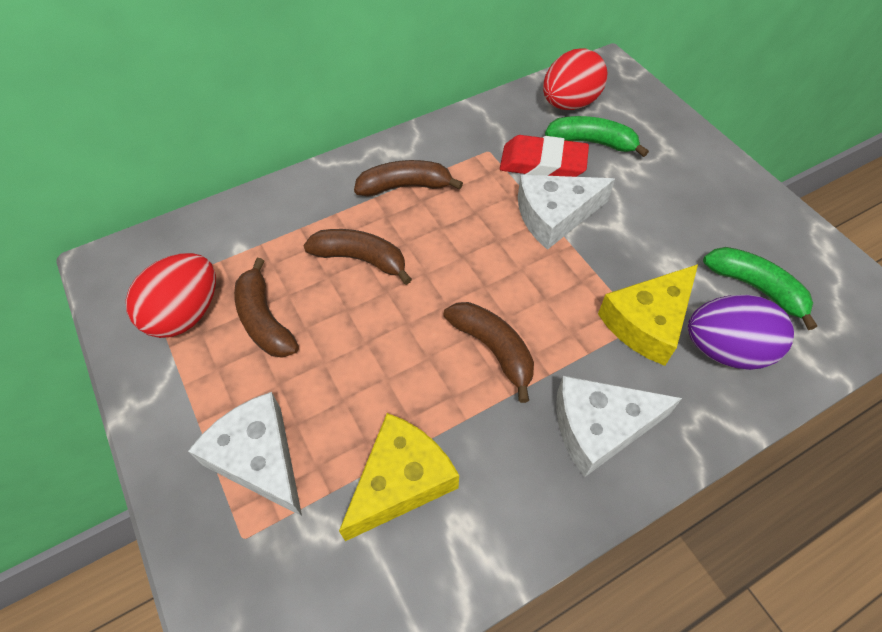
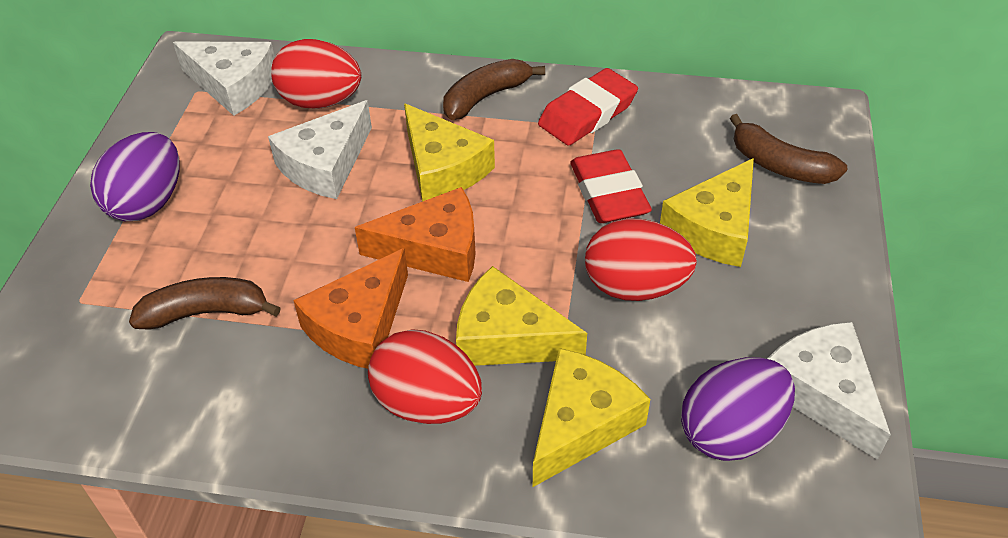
brown banana: [234,258,299,358] [303,229,412,285] [354,160,463,196] [443,302,534,403] = 4 -> [129,277,281,330] [443,59,545,120] [729,114,847,184] = 3
green banana: [545,116,649,157] [703,247,817,330] = 2 -> none = 0
orange cheese: none = 0 -> [293,248,408,369] [355,187,476,282] = 2
purple egg: [688,295,794,370] = 1 -> [90,132,180,221] [681,357,795,461] = 2
red egg: [126,253,216,338] [543,49,607,110] = 2 -> [271,39,361,109] [368,329,482,424] [585,218,697,301] = 3
red eraser: [500,135,589,177] = 1 -> [538,68,638,146] [570,149,652,223] = 2
yellow cheese: [339,413,459,541] [598,264,698,366] = 2 -> [404,103,495,202] [456,266,587,366] [533,348,650,487] [660,158,754,267] = 4

